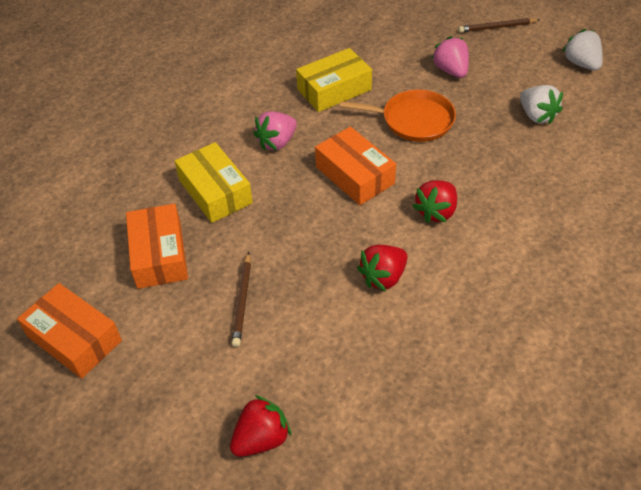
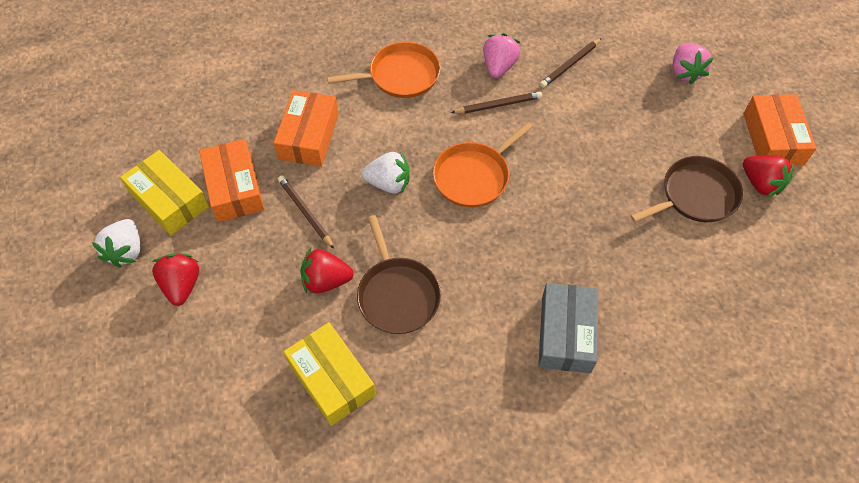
brown pan: none = 0 -> [357,215,441,334] [630,156,743,222] = 2
brown pencil: [232,252,251,347] [458,18,540,33] = 2 -> [278,175,334,249] [451,91,542,114] [540,38,602,88] = 3
grey box: none = 0 -> [538,283,598,373] = 1
orange pan: [340,90,456,142] = 1 -> [327,42,440,98] [433,122,533,207] = 2

